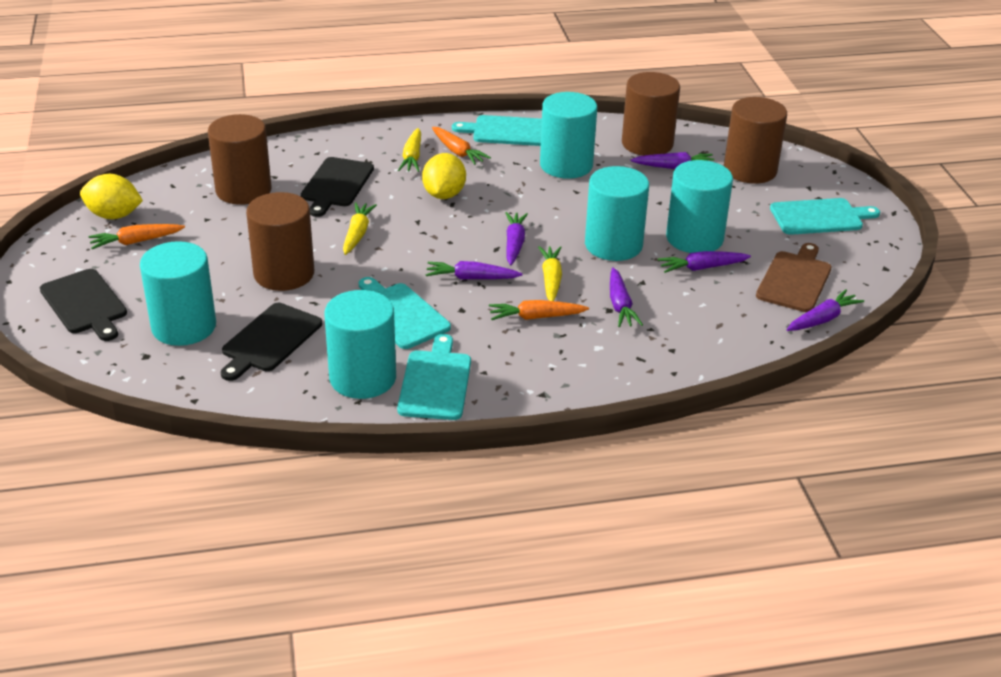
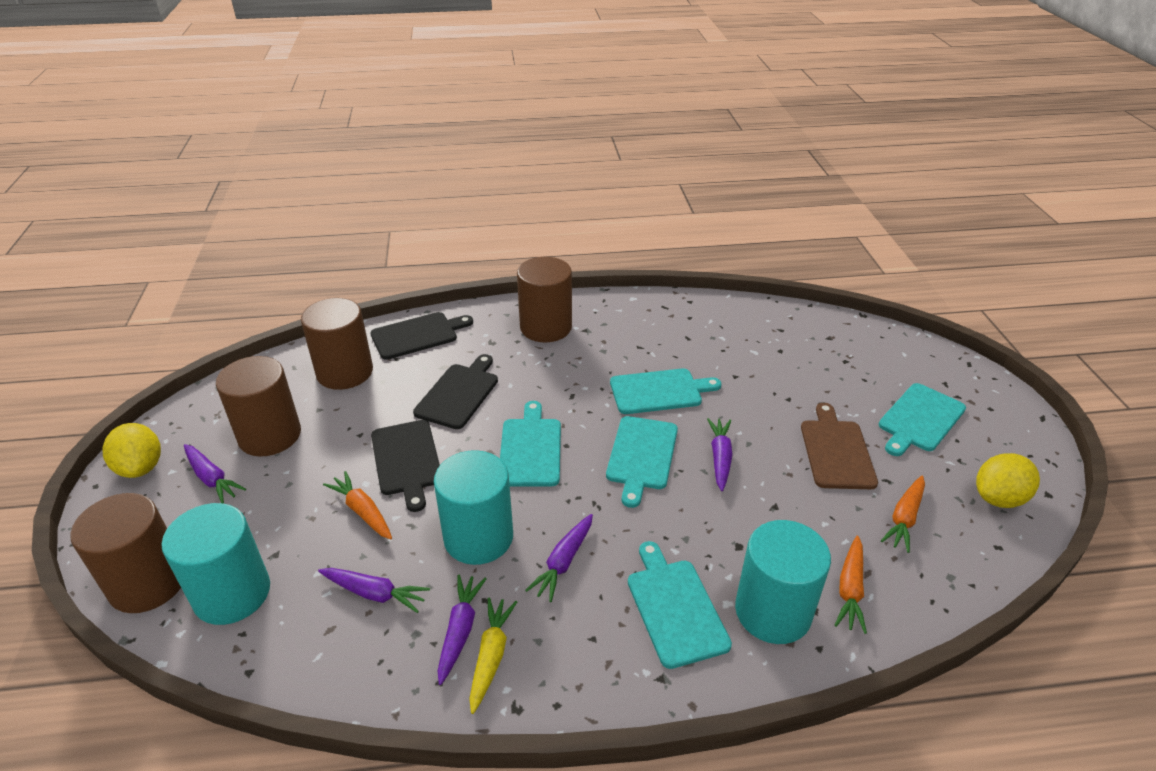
purple carrot: [426,261,523,280] [505,212,528,265] [610,267,643,327] [630,152,715,169] [658,251,751,273] [786,289,864,331] = 6 -> [184,444,246,504] [318,568,430,613] [437,575,486,685] [525,514,593,602] [707,418,733,491] = 5
turquoise cutting board: [359,277,451,349] [397,334,471,420] [452,115,542,146] [770,198,880,235] = 4 -> [500,401,561,487] [606,416,678,508] [610,368,721,414] [628,541,732,669] [879,383,966,456] = 5
turquoise cylinder: [140,241,216,346] [324,290,396,399] [540,92,597,179] [585,166,649,261] [666,160,733,253] = 5 -> [161,503,270,625] [434,450,513,565] [735,520,831,644] = 3
yellow carrot: [343,202,377,255] [398,128,421,172] [538,246,562,301] = 3 -> [469,598,517,714] = 1

